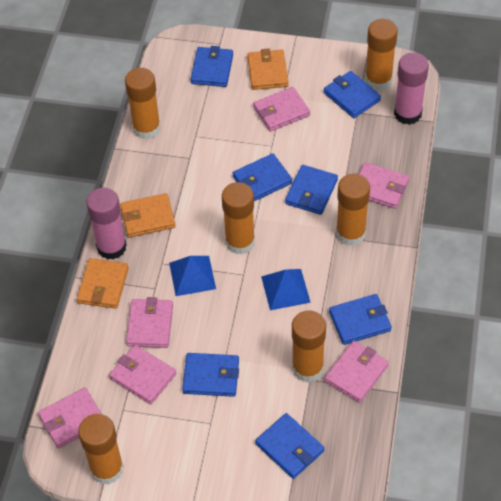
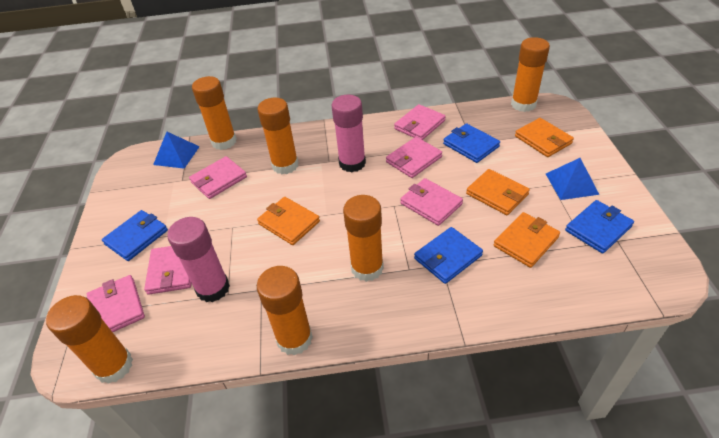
blue wallet: [182,353,239,397] [191,46,233,87] [233,153,292,201] [255,413,324,479] [285,165,338,215] [324,71,381,118] [329,294,392,345] = 7 -> [102,210,168,261] [414,227,483,284] [443,123,500,163] [565,200,634,254] = 4
orange wallet: [77,258,129,309] [120,193,176,237] [247,48,288,90] = 3 -> [257,197,320,245] [466,169,530,215] [494,212,560,268] [515,118,574,157] = 4

